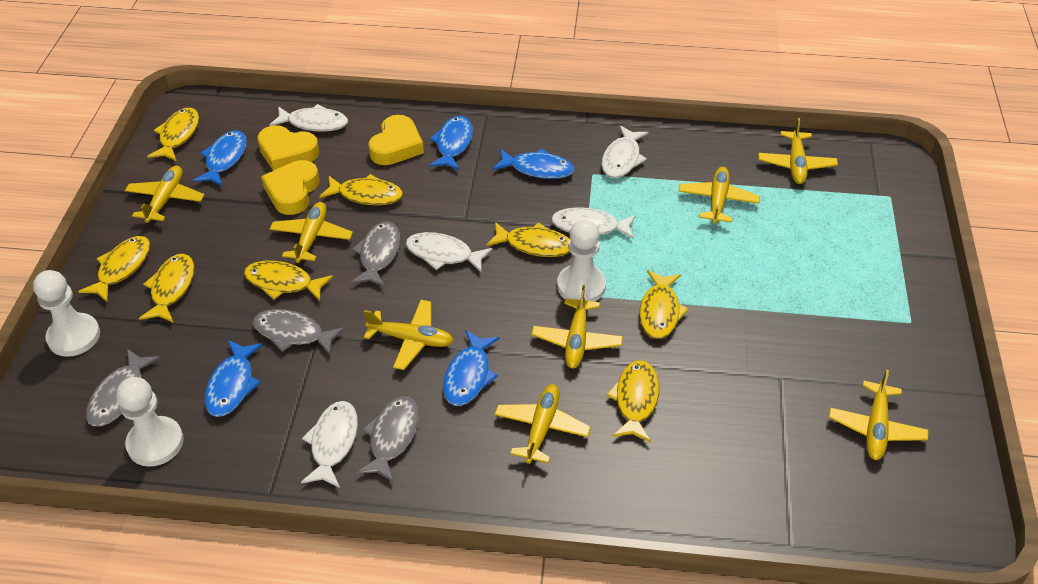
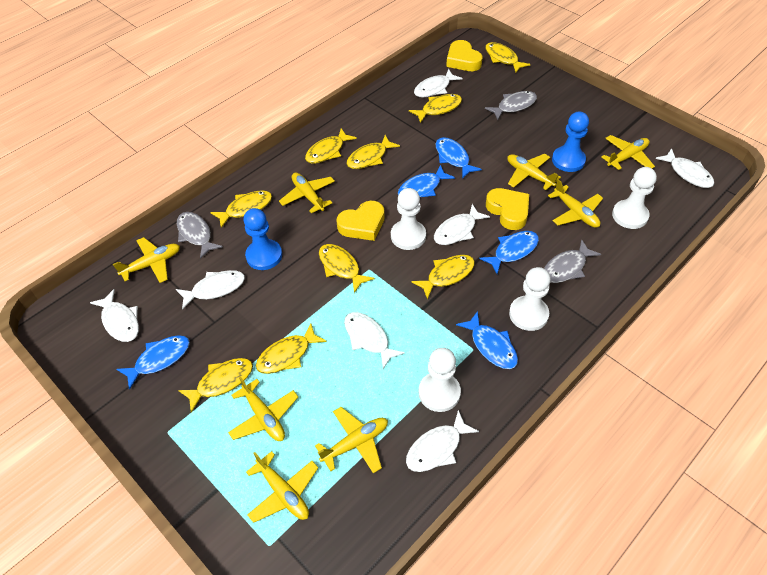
blue pawn: none = 0 -> [244,208,282,270] [552,111,589,172] = 2
grey fish: [86,349,160,426] [253,309,345,355] [351,221,400,287] [356,396,419,482] = 4 -> [177,212,223,259] [485,91,537,120] [544,239,601,283] = 3
white fish: [270,104,348,132] [301,401,358,488] [405,232,493,273] [551,207,636,239] [602,125,648,178] = 5 -> [90,289,139,342] [176,270,245,310] [344,312,405,369] [406,410,479,472] [414,69,463,97] [434,204,490,245] [656,148,714,188] = 7
white pawn: [33,270,100,357] [116,377,184,467] [557,220,606,302] = 3 -> [391,188,426,250] [419,348,461,412] [509,267,551,331] [612,167,657,229] = 4
yellow fish: [78,236,150,302] [139,254,195,323] [147,108,199,161] [244,261,333,301] [319,174,403,205] [486,222,570,257] [606,360,659,442] [640,270,689,339] = 8 -> [178,358,253,413] [210,190,272,228] [256,323,327,374] [305,128,357,164] [319,244,374,293] [347,135,400,169] [409,94,462,123] [411,255,475,299] [485,42,531,73] = 9

